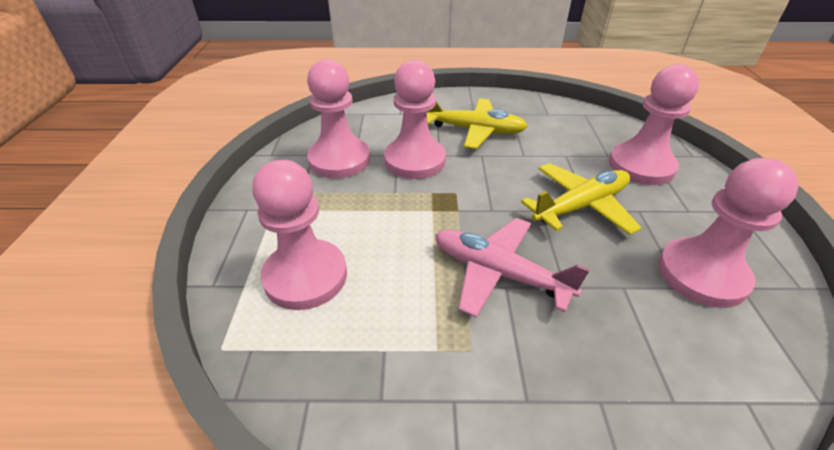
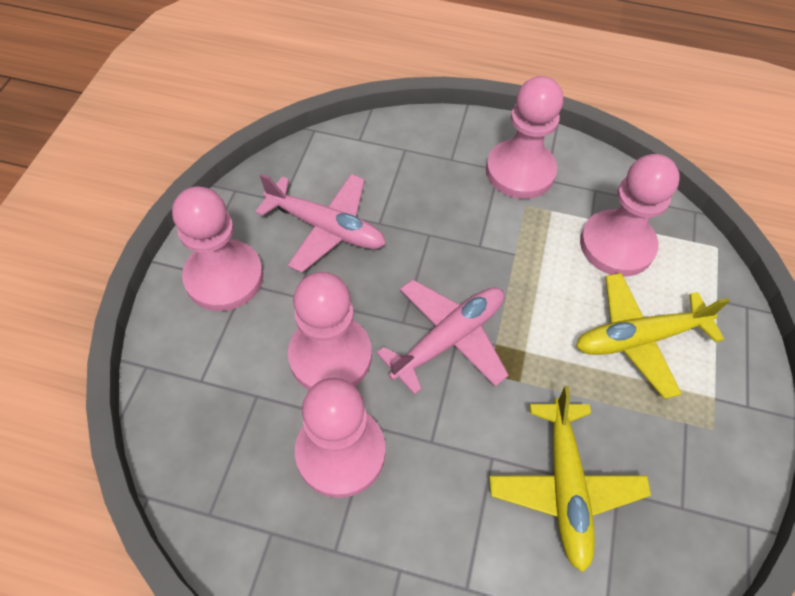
pink plane: [435,218,590,318] = 1 -> [255,173,386,272] [376,279,509,395] = 2

